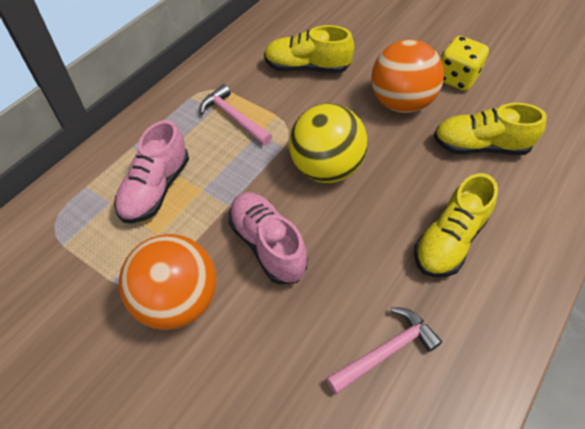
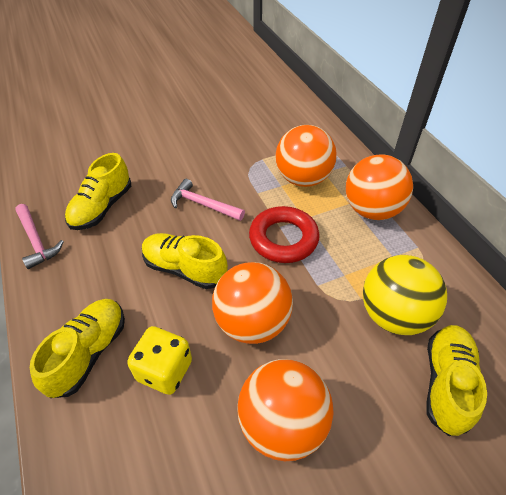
orange ball: [119,234,217,330] [371,39,444,113] = 2 -> [212,262,293,344] [237,359,334,461] [275,125,337,187] [346,155,413,220] = 4
pink shoe: [114,120,189,223] [228,192,308,285] = 2 -> none = 0
red ring: none = 0 -> [249,206,320,263] = 1
yellow shoe: [264,25,354,73] [414,173,498,277] [434,103,547,155] = 3 -> [30,299,125,398] [65,153,131,230] [142,233,228,289] [426,325,487,436] = 4

